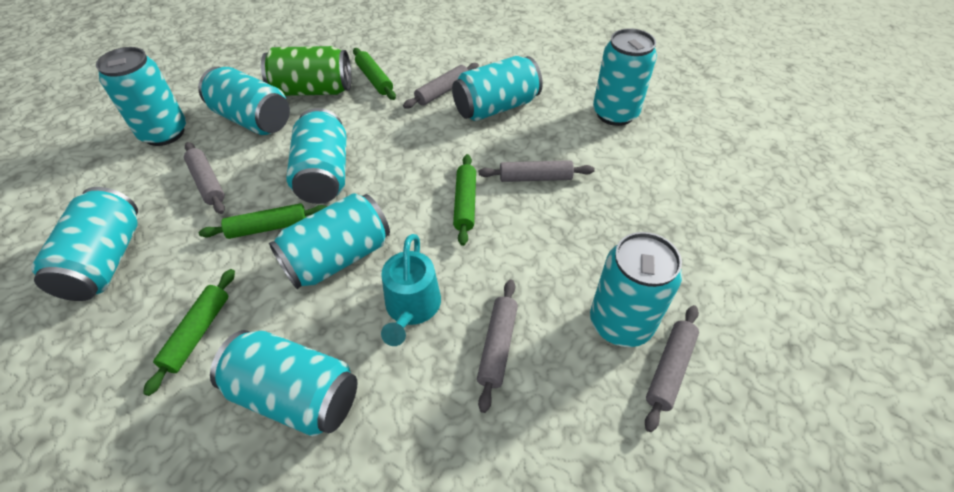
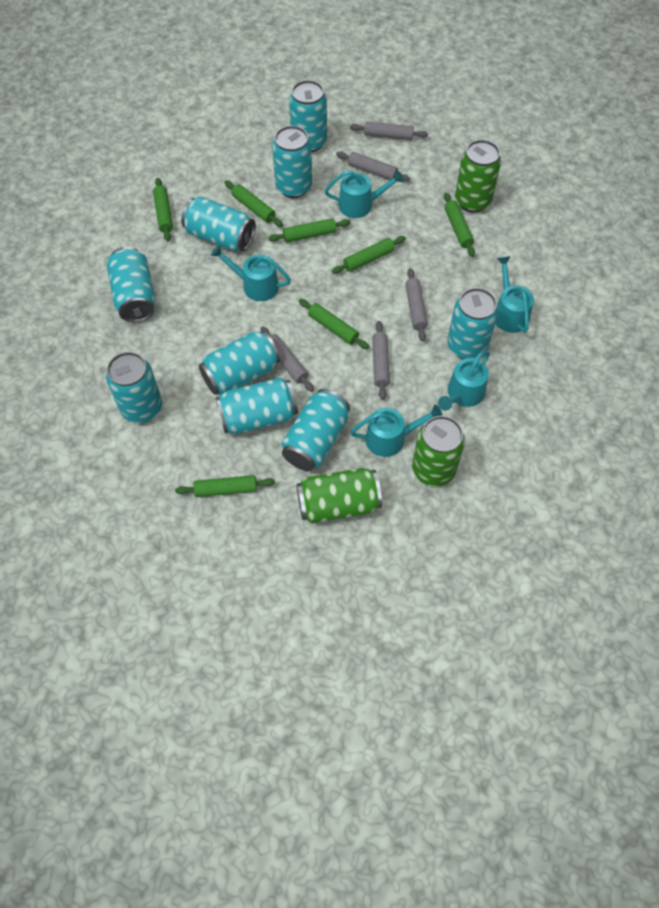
green can: [261,46,352,96] = 1 -> [296,468,382,523] [412,416,465,487] [455,140,501,212] = 3
green rolling pin: [143,269,235,396] [199,203,327,239] [353,48,396,100] [453,154,476,246] = 4 -> [153,178,173,242] [175,475,275,497] [224,180,283,227] [268,218,351,243] [299,299,369,349] [332,236,406,274] [444,193,475,257] = 7
turquoise watering can: [381,234,441,346] = 1 -> [211,245,291,301] [325,170,404,218] [350,405,443,457] [438,351,490,411] [495,256,534,333] = 5

